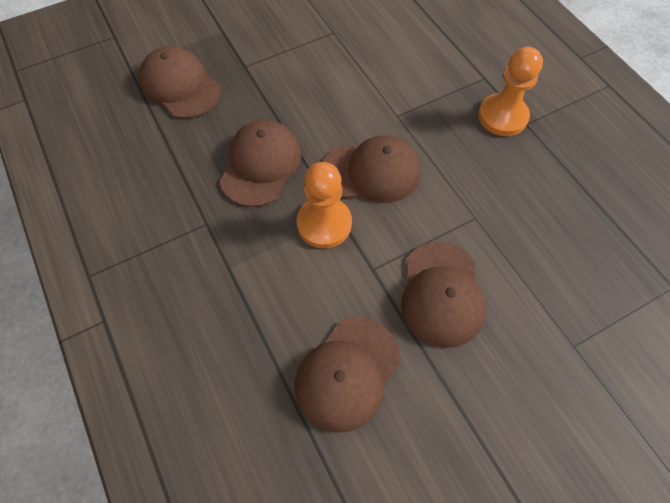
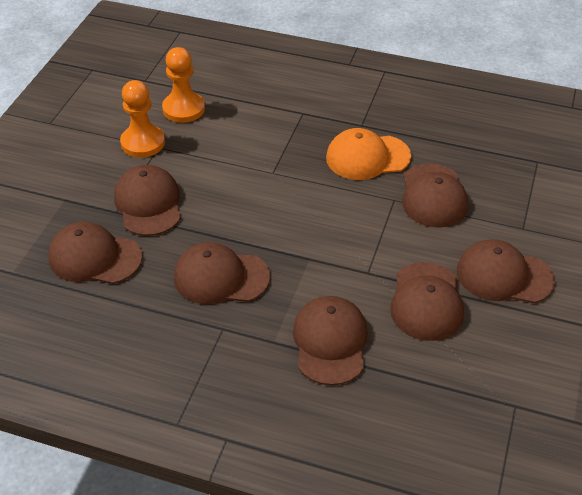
brown cap: [139,46,221,119] [220,120,301,207] [295,317,400,433] [323,135,421,203] [401,242,486,348] = 5 -> [48,222,142,284] [114,165,181,236] [174,242,270,304] [293,296,368,386] [390,262,464,341] [402,163,468,228] [457,239,555,303] = 7
orange cap: none = 0 -> [326,128,411,180] = 1

